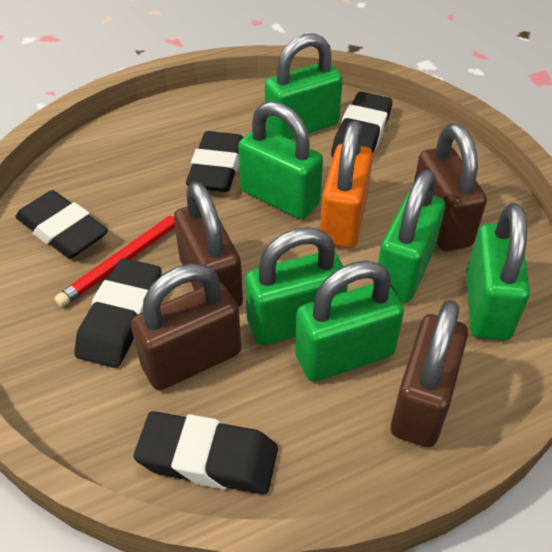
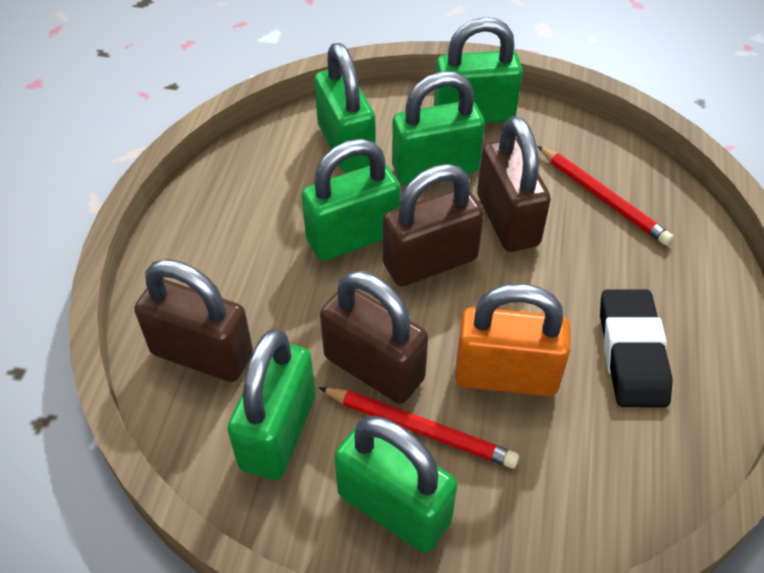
black eraser: [16,190,108,259] [74,258,162,368] [134,411,278,494] [186,131,243,192] [331,92,392,157] = 5 -> [600,289,673,407] = 1
red pencil: [55,214,175,307] = 1 -> [319,387,519,468] [538,146,674,245] = 2

